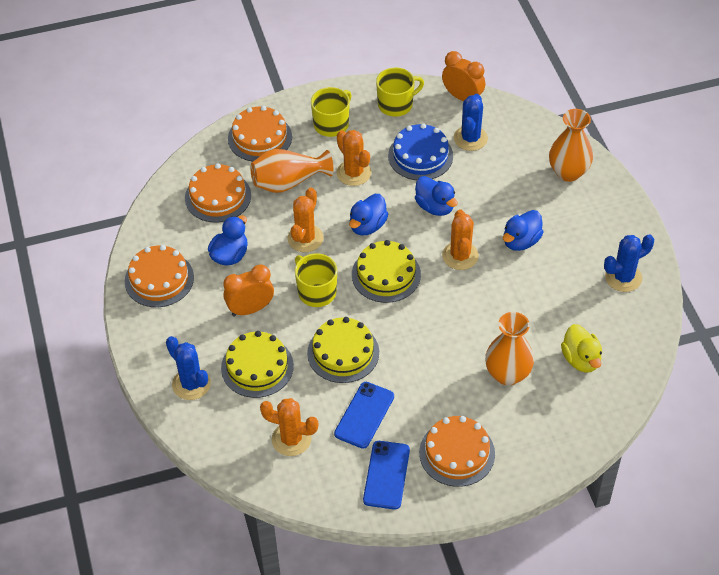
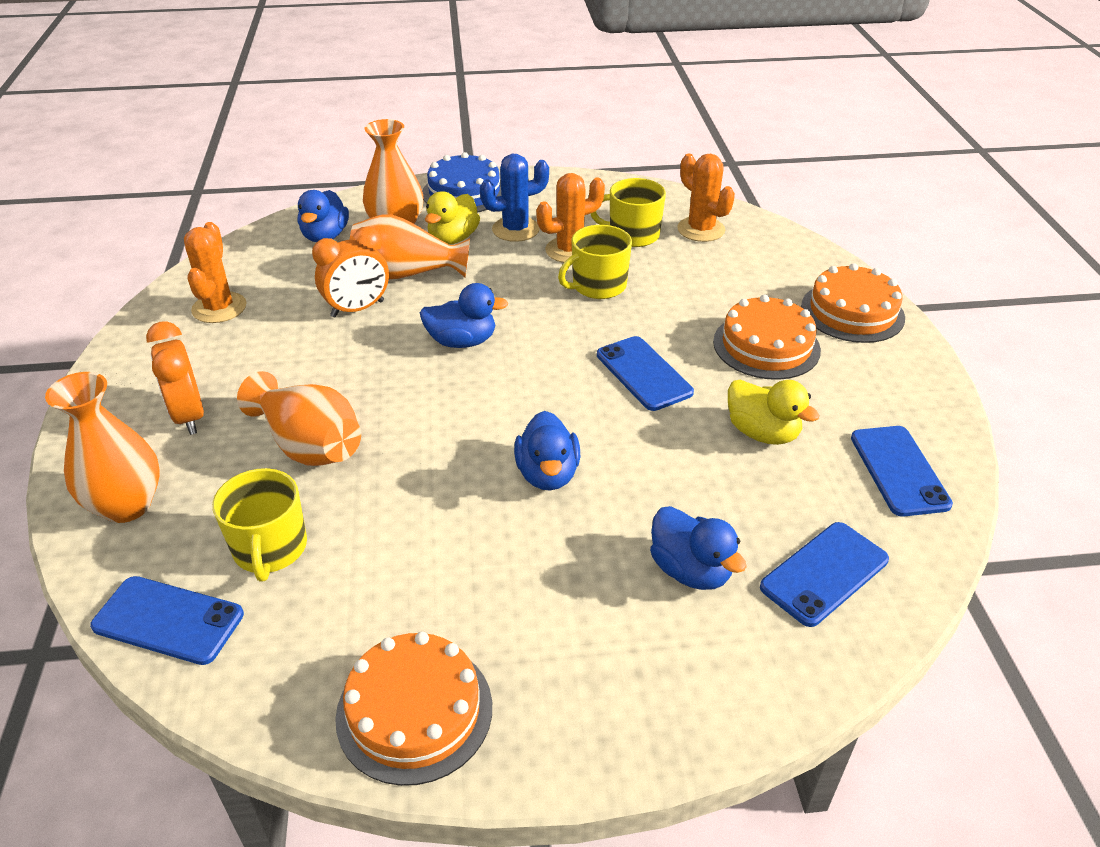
blue cactus: [166,336,211,400] [454,94,488,151] [604,235,654,292] = 3 -> [480,154,549,242] = 1
blue phone: [334,382,394,449] [363,441,410,510] = 2 -> [90,576,244,665] [597,336,694,411] [760,522,889,627] [851,426,953,517] = 4
orange cactus: [260,398,318,456] [288,188,324,252] [336,130,371,186] [442,209,479,270] = 4 -> [184,222,247,323] [536,173,605,263] [677,154,735,242] = 3
orange cake: [125,245,194,307] [185,163,251,223] [228,106,292,162] [419,416,495,487] = 4 -> [335,632,492,786] [713,295,821,380] [801,263,905,343] = 3
orange vase: [250,149,333,193] [485,312,534,386] [549,109,593,182] = 3 -> [45,372,160,523] [237,371,361,466] [350,214,470,279] [363,119,423,224] = 4
yellow cake: [221,331,294,398] [307,317,379,383] [352,240,421,303] = 3 -> none = 0
yellow duck: [561,324,602,373] = 1 -> [425,191,480,244] [728,379,820,445] = 2

